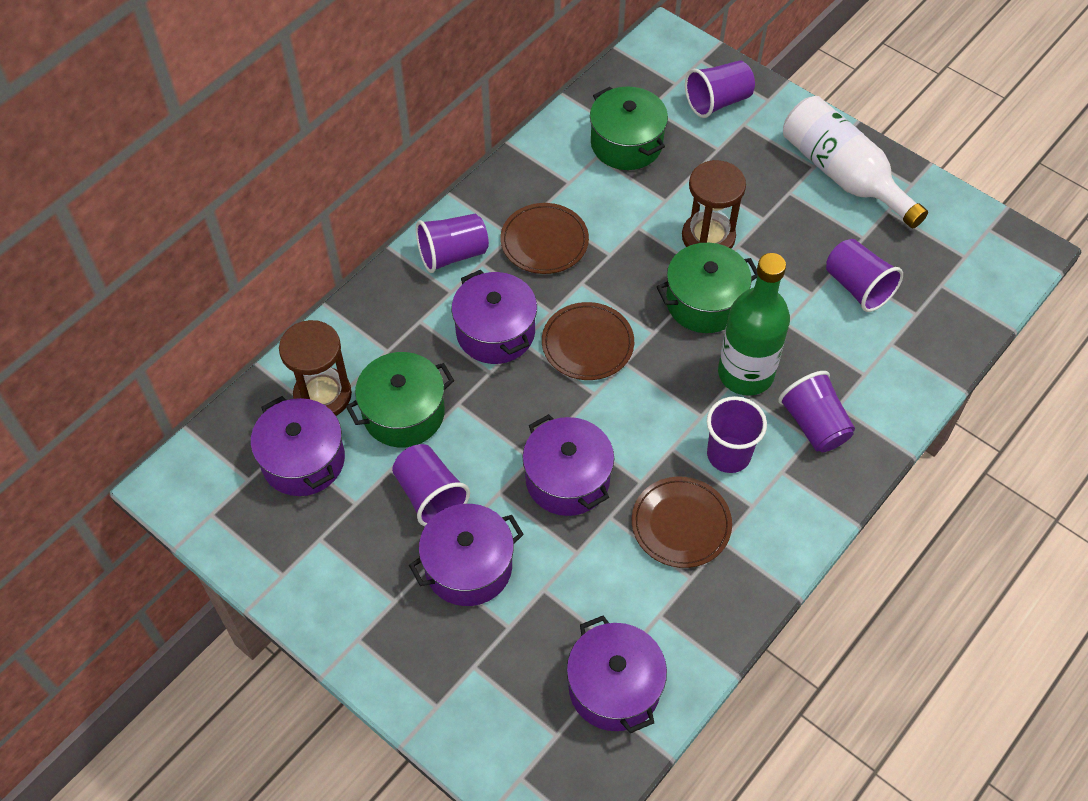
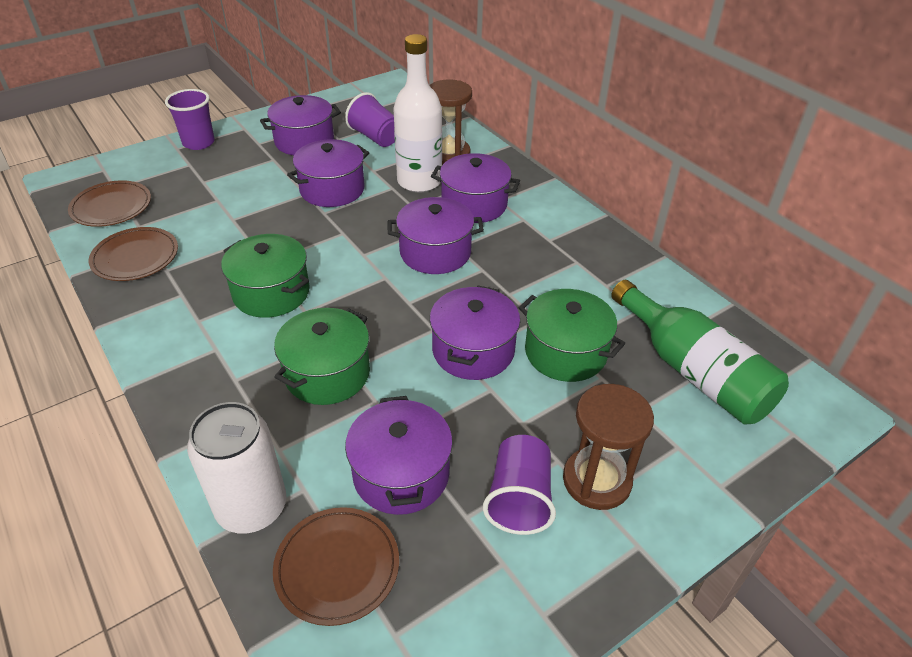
purple cup: [392,444,470,526] [416,214,489,273] [685,61,755,118] [707,396,767,473] [778,371,855,452] [826,239,903,312] = 6 -> [165,89,215,150] [345,92,395,147] [483,435,556,535] = 3
purple pot: [251,396,345,496] [409,504,524,606] [451,269,537,364] [522,414,614,516] [567,615,667,733] = 5 -> [260,95,341,155] [287,139,369,207] [345,396,453,515] [388,197,484,274] [430,286,520,380] [431,153,520,223] = 6
white can: none = 0 -> [187,402,286,534] = 1

